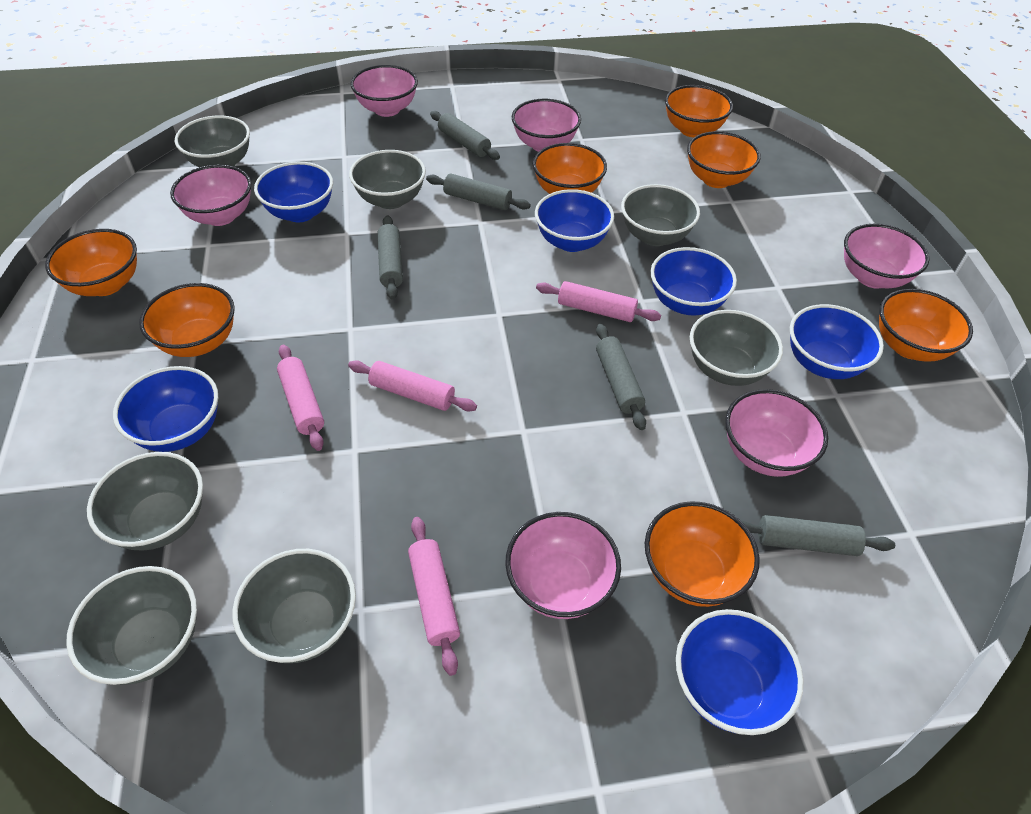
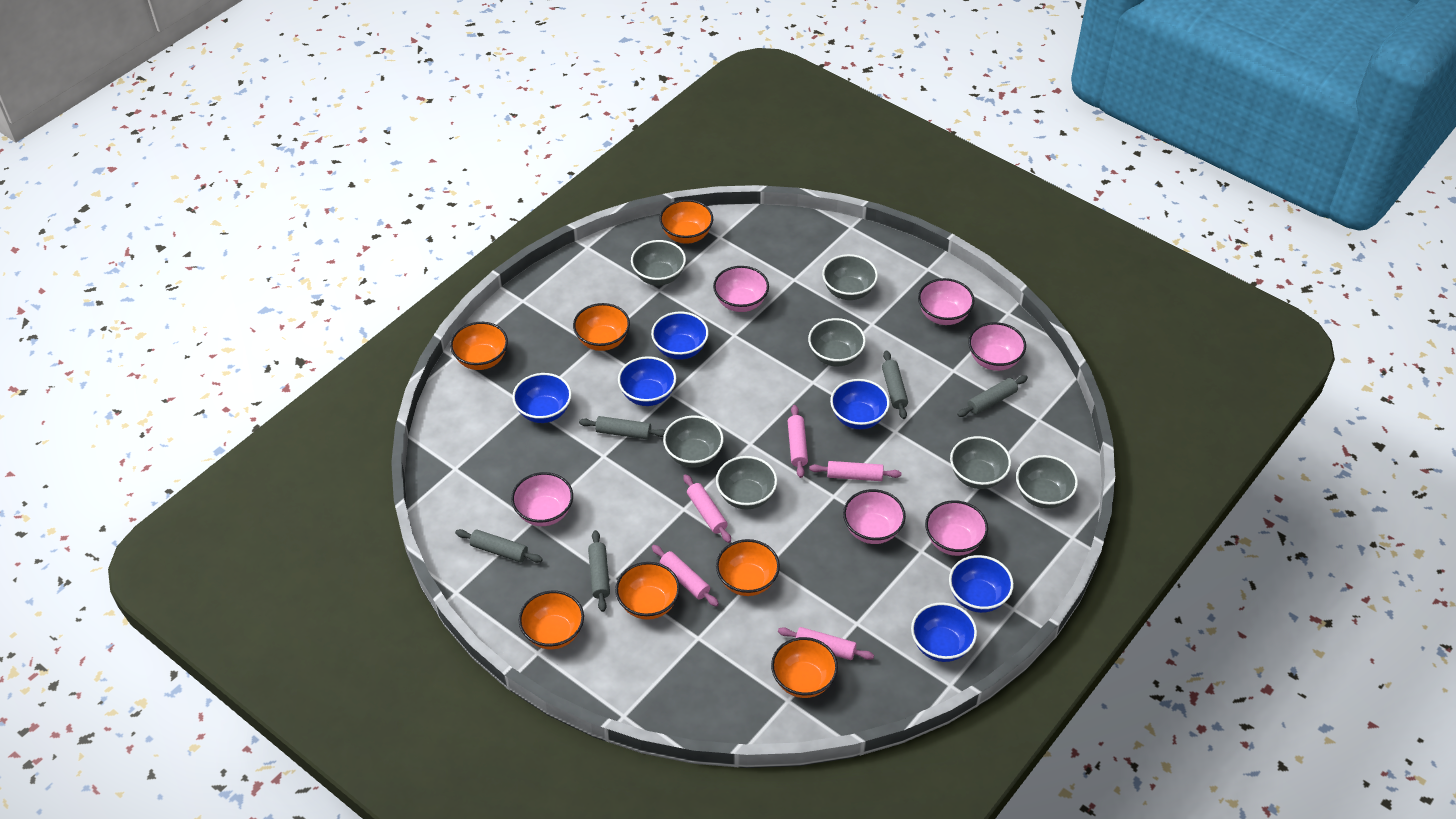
pink rolling pin: [277,344,324,451] [348,360,477,412] [408,517,460,676] [536,281,661,322] = 4 -> [652,545,719,607] [683,474,731,543] [778,627,874,660] [788,405,808,478] [809,461,901,481] = 5

